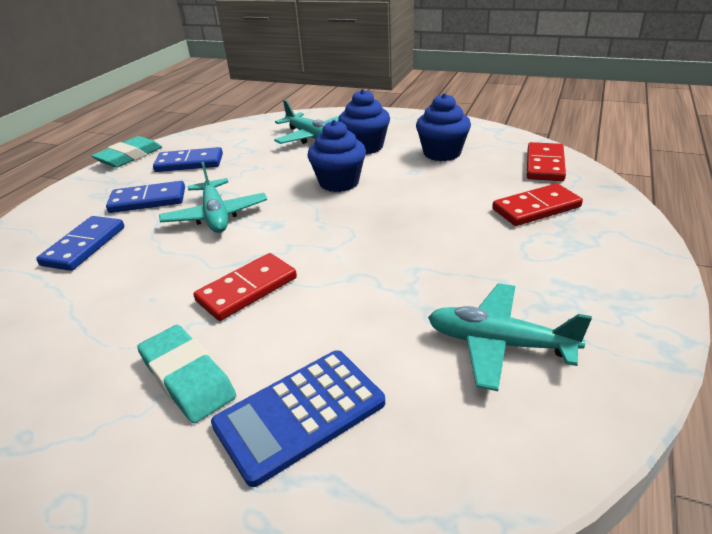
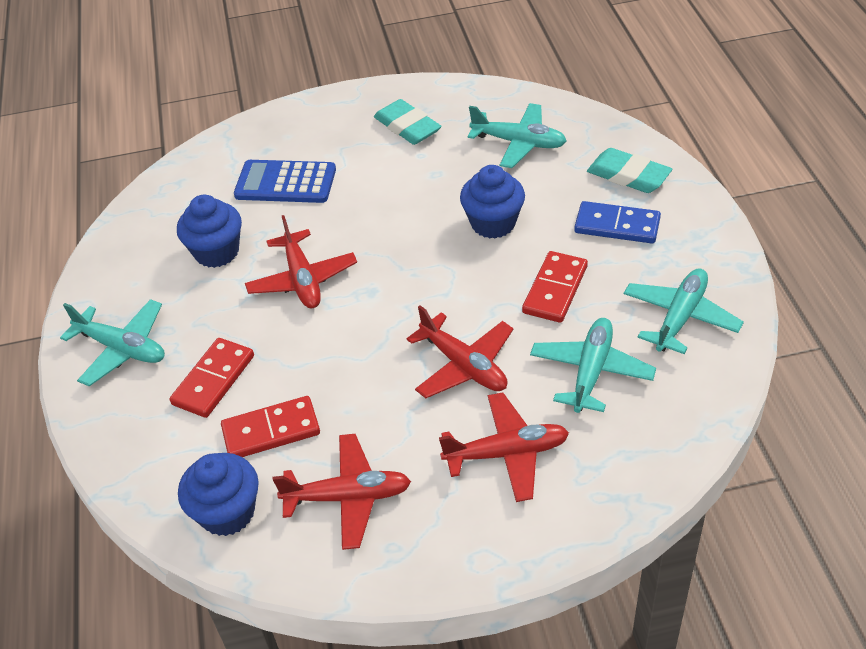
blue domino: [36,216,124,271] [106,181,185,213] [153,147,223,172] = 3 -> [574,201,661,243] = 1
red plane: none = 0 -> [245,215,357,309] [273,434,411,550] [407,305,513,398] [439,392,569,502] = 4
turquoise plane: [159,162,267,233] [274,100,340,144] [428,283,592,391] = 3 -> [60,299,165,386] [468,103,567,168] [530,318,656,413] [624,268,744,354] = 4

